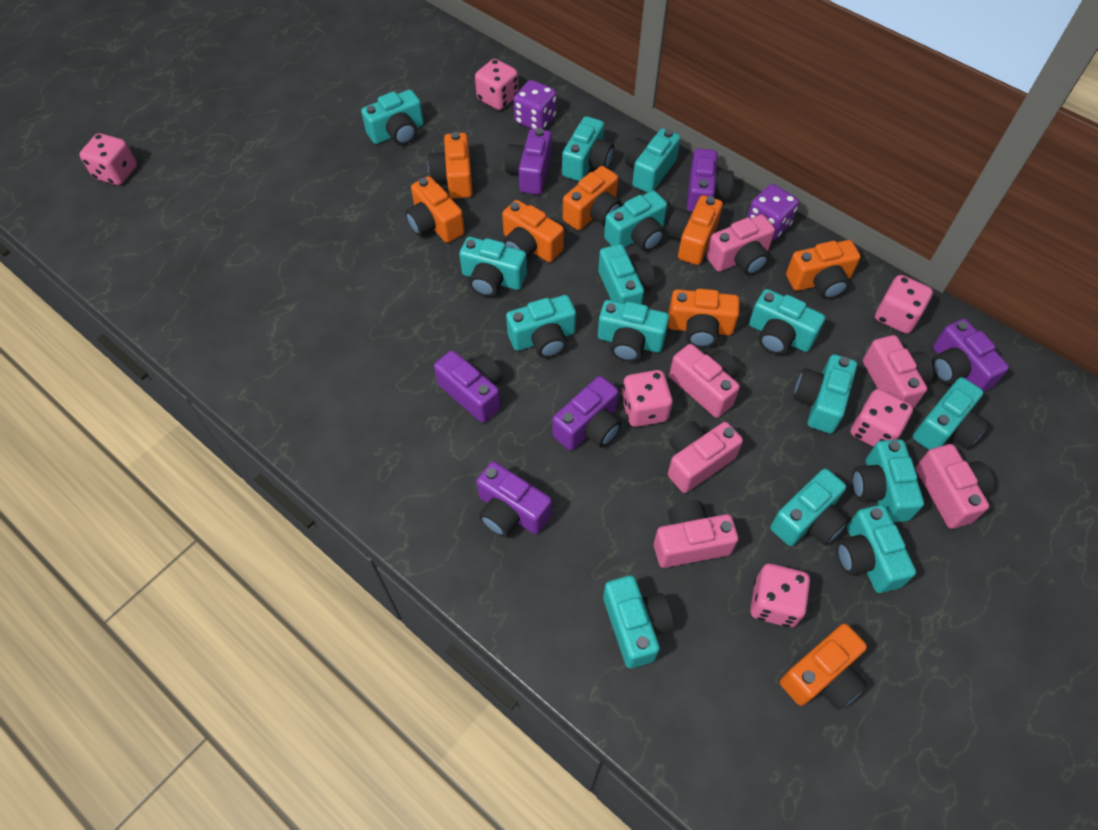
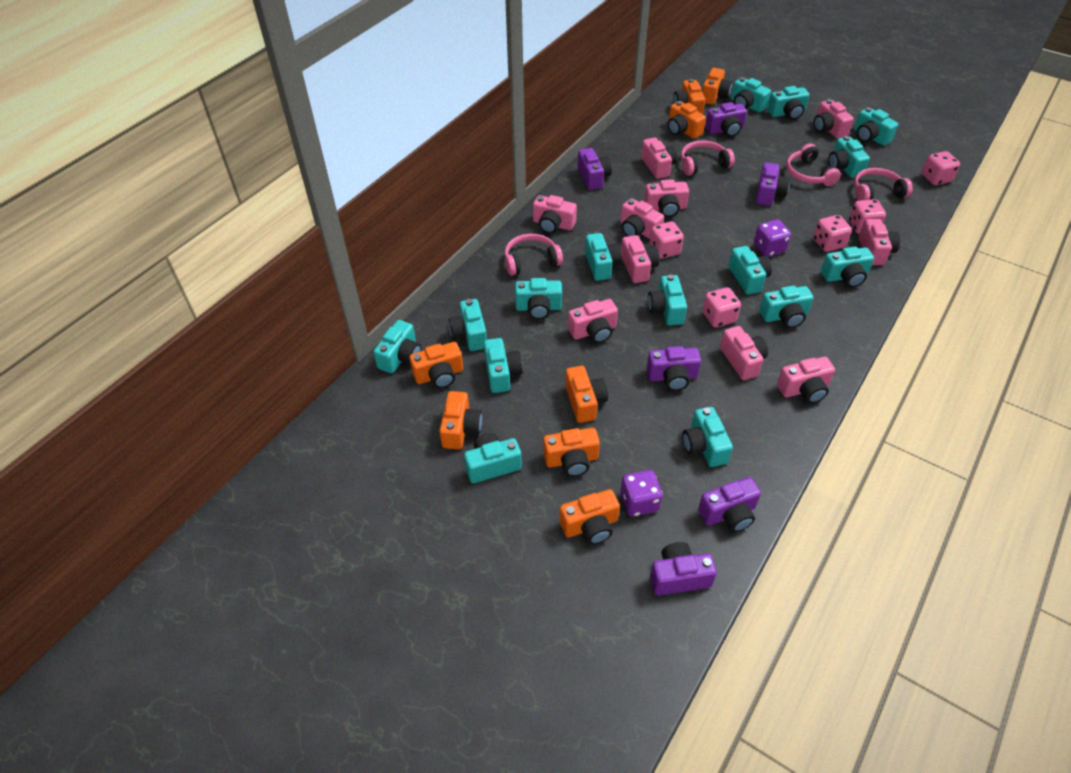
pink camera: [654,500,739,568] [668,421,743,493] [669,344,740,418] [706,214,775,275] [863,335,933,408] [916,444,994,529] = 6 -> [533,195,577,234] [568,299,618,343] [621,198,664,239] [621,235,660,283] [641,137,678,179] [644,179,689,217] [720,326,768,380] [777,357,835,403] [814,99,854,139] [859,219,900,265] = 10
pink dice: [79,133,137,185] [475,59,519,110] [621,370,673,427] [750,564,811,627] [851,389,913,447] [875,275,933,334] = 6 -> [649,222,684,259] [702,287,741,328] [813,215,852,252] [849,199,886,234] [922,151,960,185] = 5
pink headphones: none = 0 -> [504,234,563,276] [681,140,735,176] [786,143,841,186] [854,168,913,201] = 4

